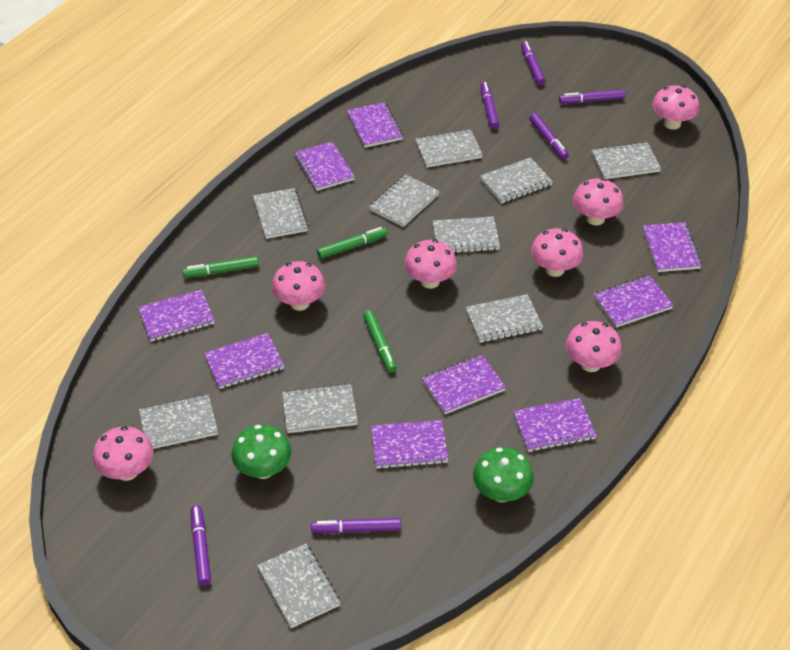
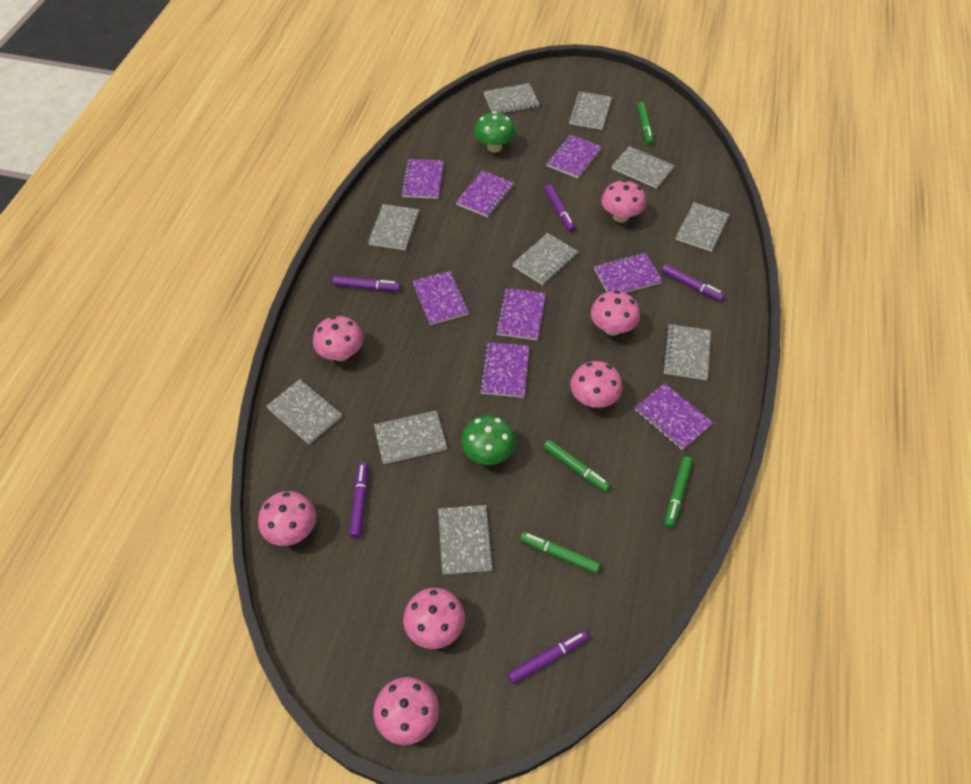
green marker: [182,256,259,278] [317,227,387,259] [363,310,397,373] = 3 -> [520,532,601,574] [543,440,611,492] [637,102,654,145] [664,457,693,528] = 4
purple marker: [191,505,211,586] [311,518,401,534] [480,82,499,129] [521,41,546,86] [529,113,569,160] [559,89,625,104] = 6 -> [332,276,401,291] [350,463,368,538] [507,630,588,684] [545,185,576,232] [661,264,725,301] = 5
purple notebook: [138,290,215,342] [204,333,284,389] [294,142,355,191] [347,102,403,148] [371,420,448,469] [422,355,506,414] [513,398,597,452] [593,275,674,327] [643,222,702,272] = 9 -> [401,159,444,199] [413,271,469,325] [456,170,514,217] [480,342,530,398] [495,288,546,340] [546,134,602,178] [594,253,663,293] [635,383,713,450] = 8

